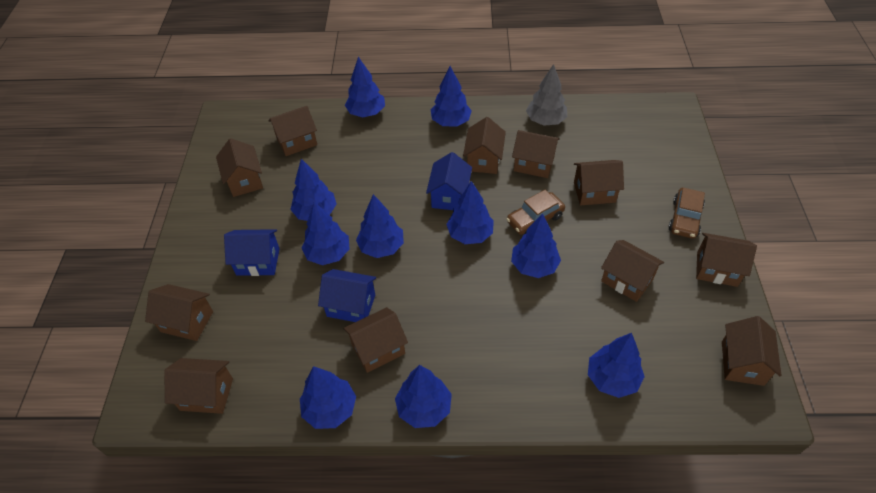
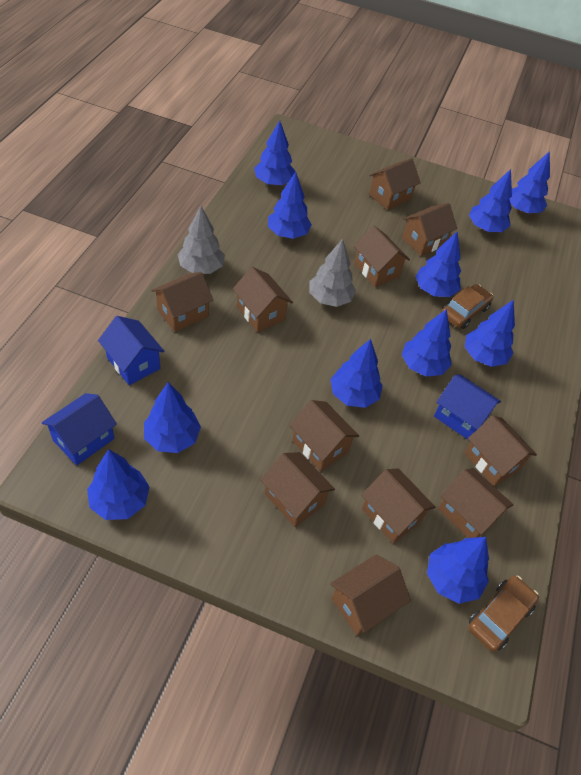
blue tree: [290,159,337,221] [300,366,356,429] [301,202,349,265] [345,57,385,117] [356,194,404,258] [395,365,452,428] [431,66,472,127] [446,181,494,244] [511,213,561,278] [588,333,645,398] = 10 -> [87,449,150,520] [144,382,201,453] [254,121,296,186] [268,172,312,239] [330,339,383,408] [402,309,452,377] [415,232,461,297] [427,537,489,604] [465,300,515,367] [469,169,512,232] [509,151,550,213] = 11
grey tree: [526,64,567,126] = 1 -> [178,206,225,274] [309,239,356,307] = 2

